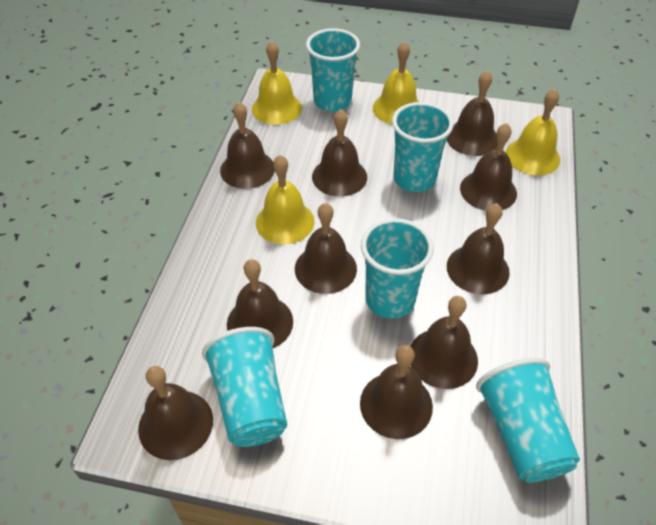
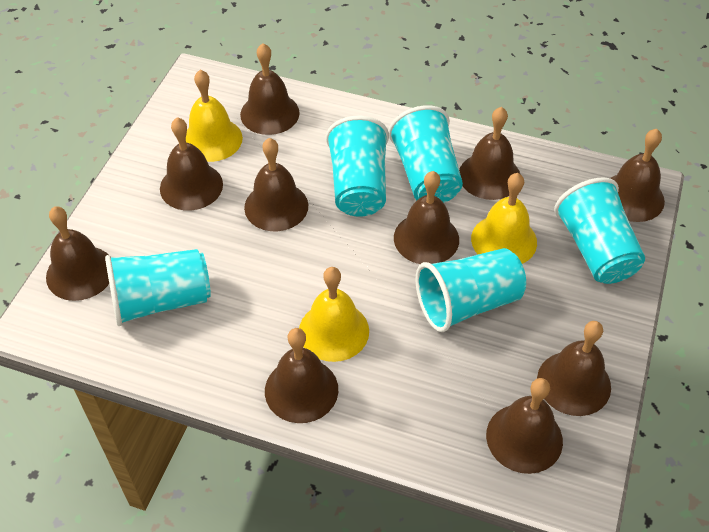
yellow bell: [252,41,302,125] [256,155,314,244] [373,41,419,124] [506,89,560,175] = 4 -> [186,70,243,162] [299,267,369,362] [471,173,537,264] = 3

